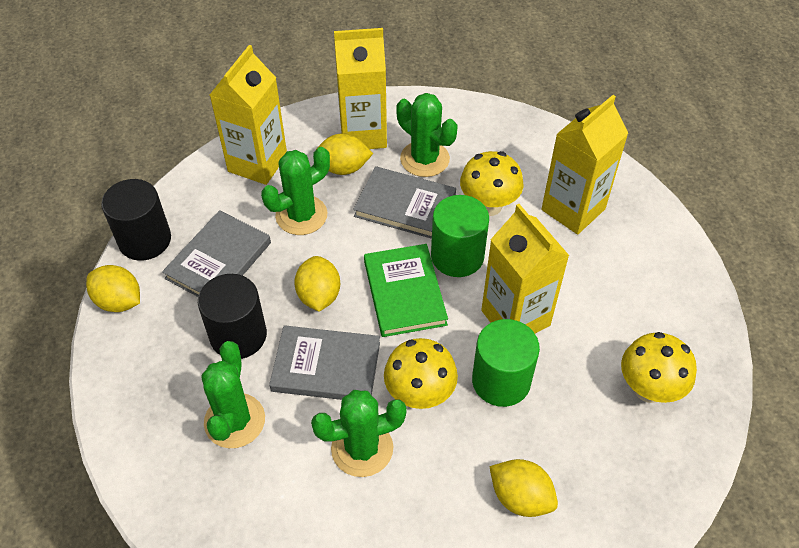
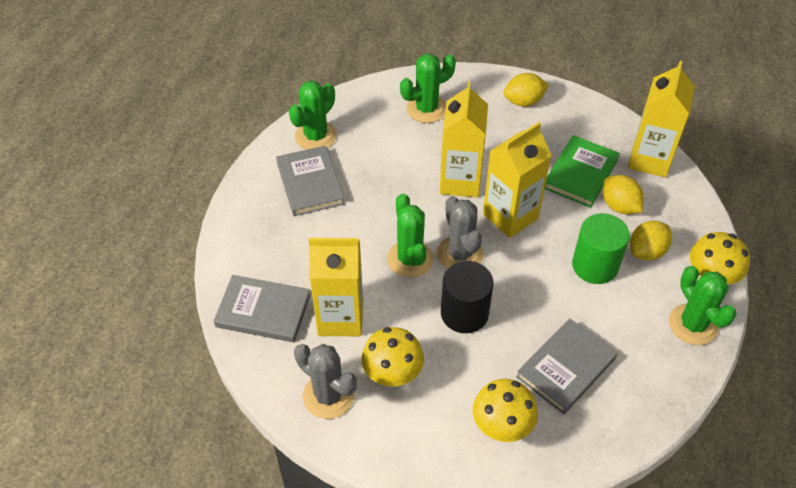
black cylinder: [101,179,171,261] [198,274,267,359] = 2 -> [441,261,493,333] = 1
green cylinder: [431,195,489,277] [472,319,540,407] = 2 -> [572,213,630,284] = 1
grey cactus: none = 0 -> [294,344,357,419] [437,196,483,269] = 2
yellow lemon: [86,265,140,312] [294,256,340,312] [315,133,373,175] [489,459,558,517] = 4 -> [504,73,549,107] [603,175,644,214] [630,221,672,260] = 3

